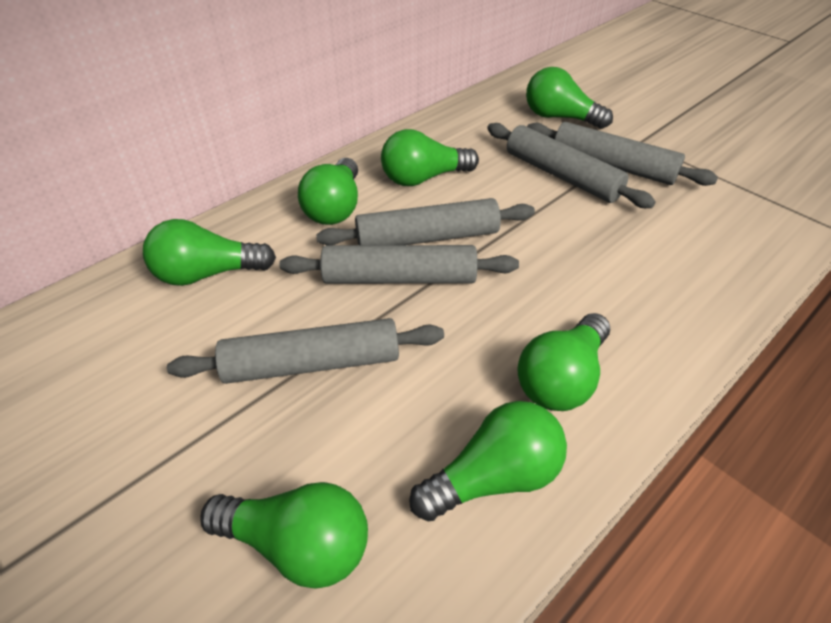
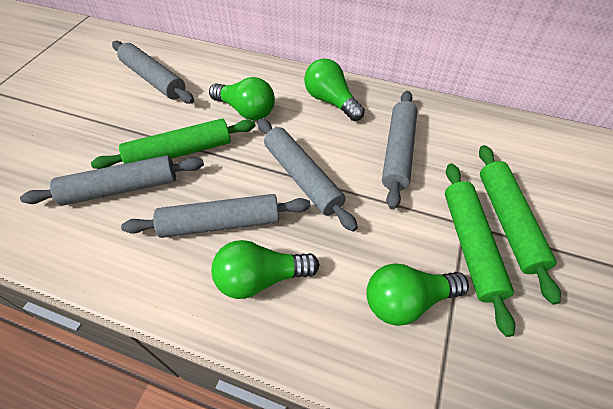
green light bulb: [143,219,276,286] [200,482,368,589] [298,158,358,225] [381,129,479,186] [409,401,567,522] [517,313,610,411] [526,67,613,129] = 7 -> [209,77,275,120] [211,240,319,299] [304,59,365,121] [367,263,469,326] = 4
green rolling pin: none = 0 -> [91,119,255,169] [445,163,515,337] [479,145,561,305] = 3

